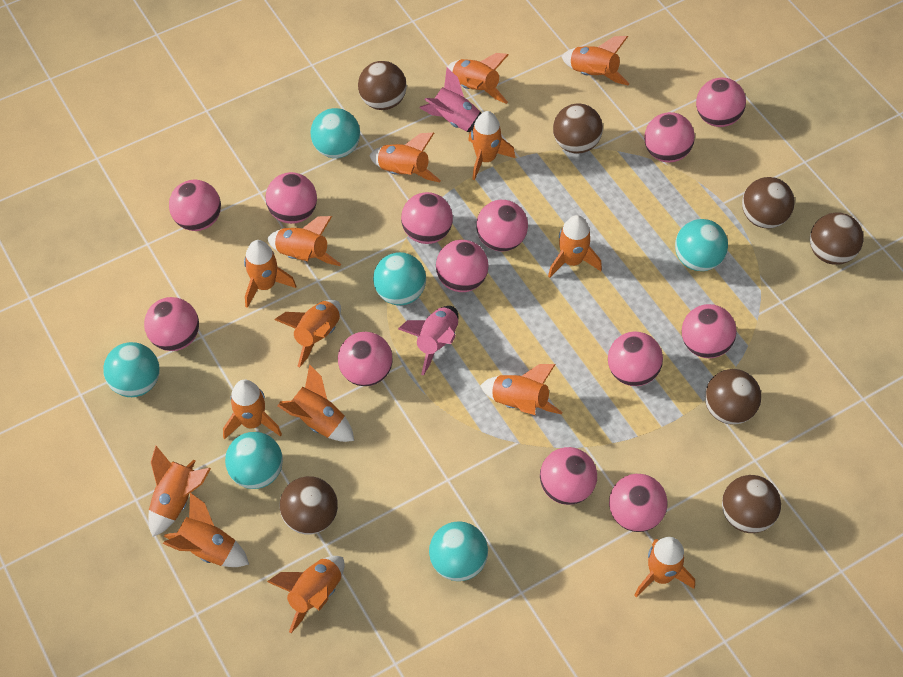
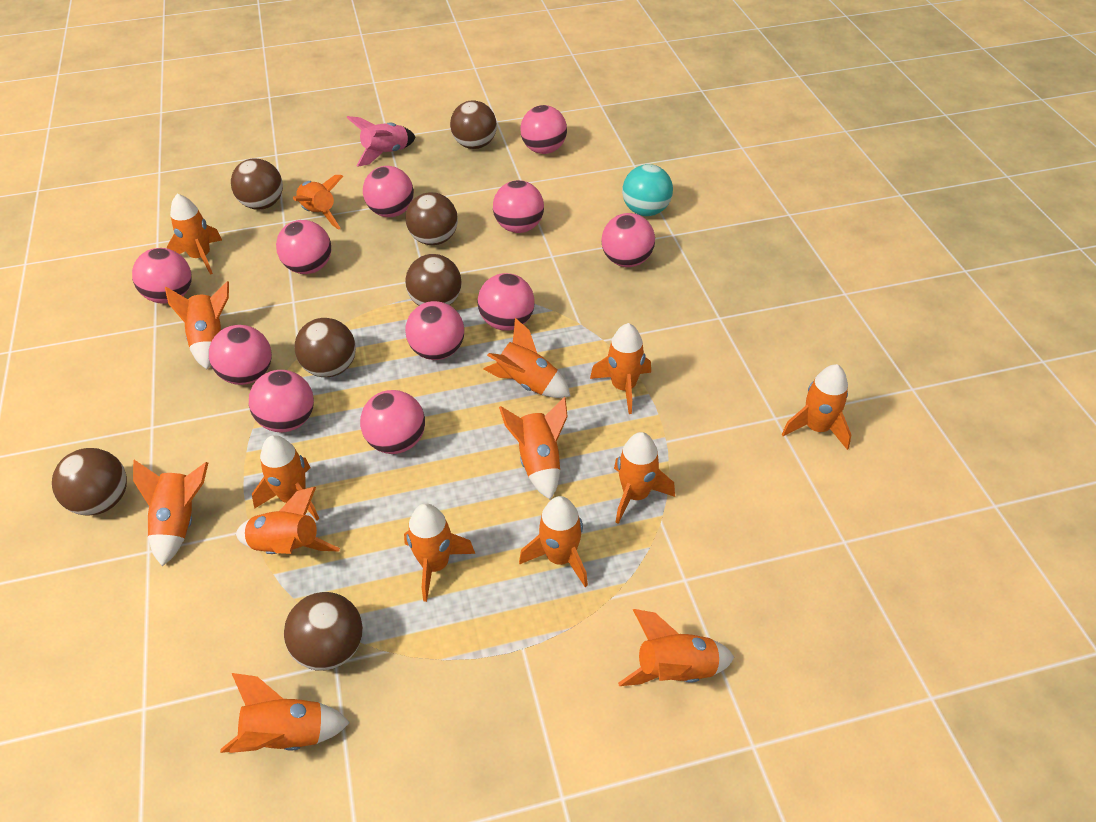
pink ball: [144,297,199,351] [169,180,221,231] [266,172,317,224] [338,332,393,386] [401,192,453,244] [436,240,489,292] [476,200,528,252] [540,447,597,505] [608,332,663,386] [609,474,668,532] [644,112,695,162] [682,304,737,358] [696,78,746,127] = 13 -> [132,248,192,304] [209,325,272,385] [249,370,314,433] [276,220,331,274] [360,390,425,454] [363,166,414,217] [405,301,464,360] [478,273,535,331] [493,180,544,233] [520,105,567,154] [602,213,655,267] = 11
pink rocket: [398,306,458,375] [419,68,481,132] = 2 -> [347,116,416,167] = 1
turquoise ball: [103,342,160,397] [225,432,283,489] [310,108,360,158] [373,252,426,305] [429,521,488,581] [675,219,728,271] = 6 -> [622,164,673,216] = 1

